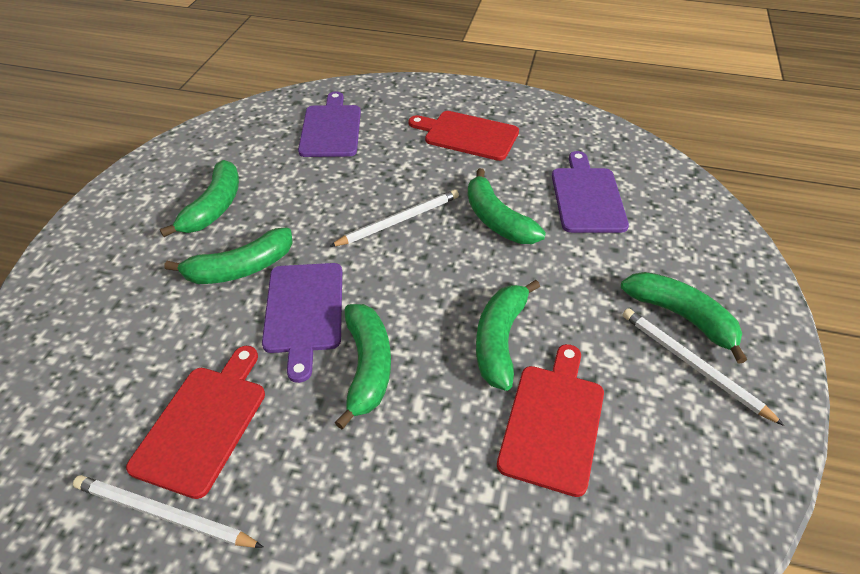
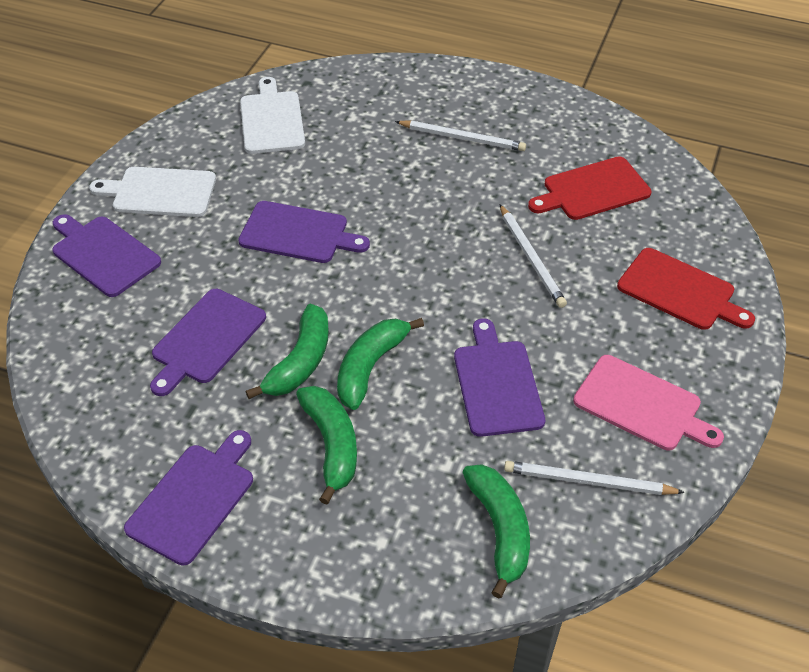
green banana: [160,160,239,237] [164,228,293,284] [335,304,391,429] [467,168,546,244] [476,280,540,391] [621,272,747,364] = 6 -> [245,304,329,399] [296,386,357,505] [337,318,424,410] [462,464,530,598] = 4
pink cutting board: none = 0 -> [573,355,724,451] = 1
purple cutting board: [262,263,342,383] [298,91,361,157] [552,151,629,233] = 3 -> [52,214,161,297] [124,430,253,565] [150,289,266,396] [238,201,370,263] [454,319,545,437] = 5
red cutting board: [126,346,265,499] [409,111,519,161] [497,344,604,497] = 3 -> [528,157,652,220] [617,248,755,330] = 2
white cutting board: none = 0 -> [89,167,216,217] [240,77,305,154] = 2

